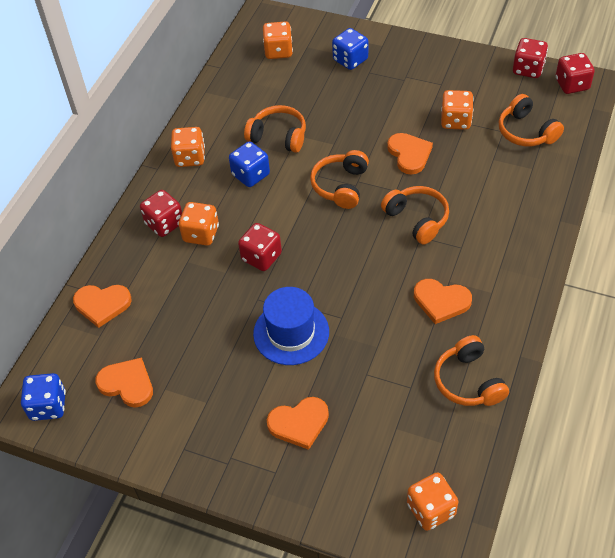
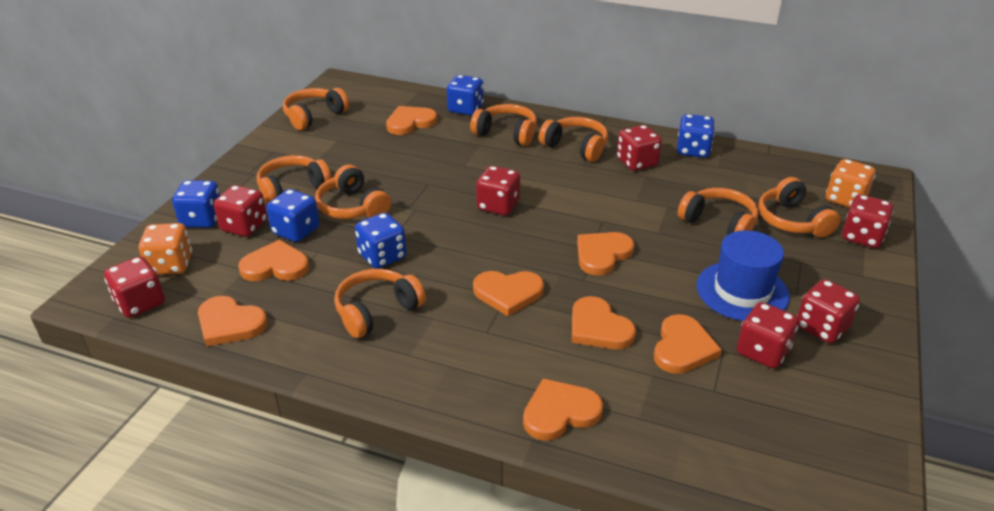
blue dice: [21,373,66,421] [229,141,270,187] [332,28,368,70] = 3 -> [172,180,220,228] [266,189,319,242] [355,213,407,269] [447,75,484,115] [677,114,715,158] = 5
orange dice: [171,127,205,167] [179,202,219,246] [263,21,293,59] [407,472,458,531] [441,90,474,130] = 5 -> [139,223,192,275] [826,159,876,208] = 2
orange headphones: [244,105,306,153] [310,150,369,209] [381,186,449,244] [434,335,509,406] [499,94,564,146] = 5 -> [257,155,332,204] [283,88,349,130] [315,165,391,219] [334,269,426,338] [470,104,537,146] [539,117,608,162] [678,188,758,235] [758,177,840,238] = 8
orange heart: [73,285,132,328] [95,358,153,408] [267,397,329,450] [387,133,433,175] [414,279,472,324] = 5 -> [198,296,268,347] [239,240,309,281] [386,106,437,135] [473,271,544,316] [523,379,603,441] [572,296,636,349] [577,232,634,276] [654,314,722,374] = 8
red dice: [140,190,182,237] [238,223,282,271] [513,38,548,78] [555,53,595,94] = 4 -> [104,256,165,318] [214,185,267,237] [476,166,520,215] [617,125,662,171] [737,302,799,368] [797,279,860,343] [842,194,894,248] = 7

